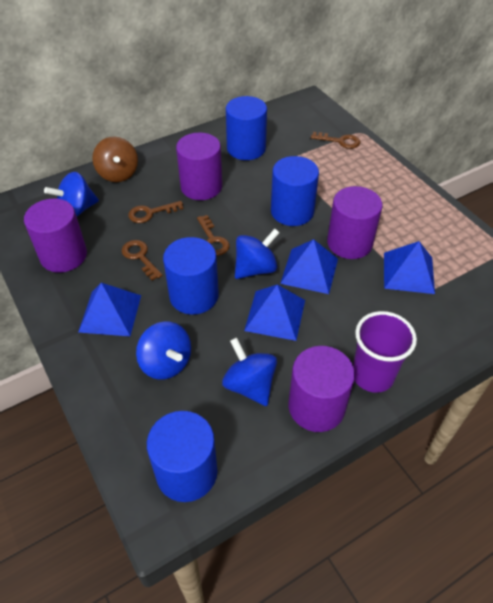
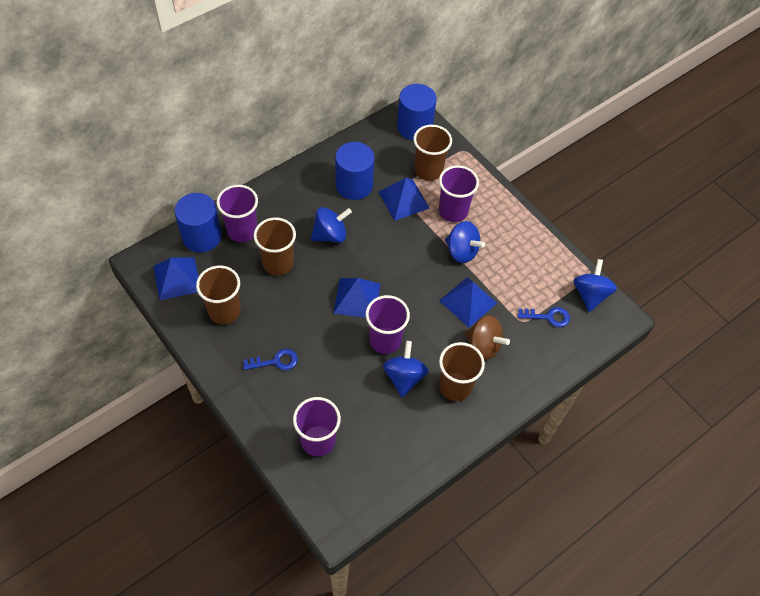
blue cylinder: [147,411,217,502] [163,237,219,315] [226,96,267,160] [271,156,319,226] = 4 -> [174,193,222,253] [335,142,374,200] [397,84,437,140] = 3
blue key: none = 0 -> [243,349,298,370] [518,307,570,327] = 2
brown cup: none = 0 -> [196,265,241,324] [254,217,296,276] [413,125,452,181] [439,342,485,401] = 4
brown key: [122,240,163,281] [128,201,184,223] [197,215,230,256] [311,132,360,149] = 4 -> none = 0
purple cup: [353,311,417,393] = 1 -> [217,185,258,242] [293,397,341,457] [366,295,410,354] [439,165,479,222] = 4
purple cylinder: [24,199,87,273] [176,133,222,200] [289,346,355,432] [327,186,382,259] = 4 -> none = 0

